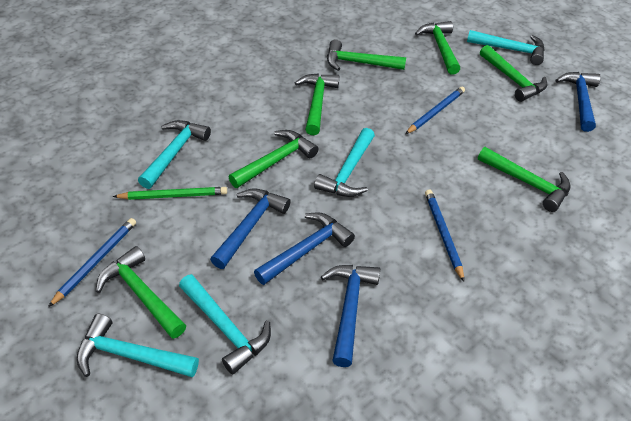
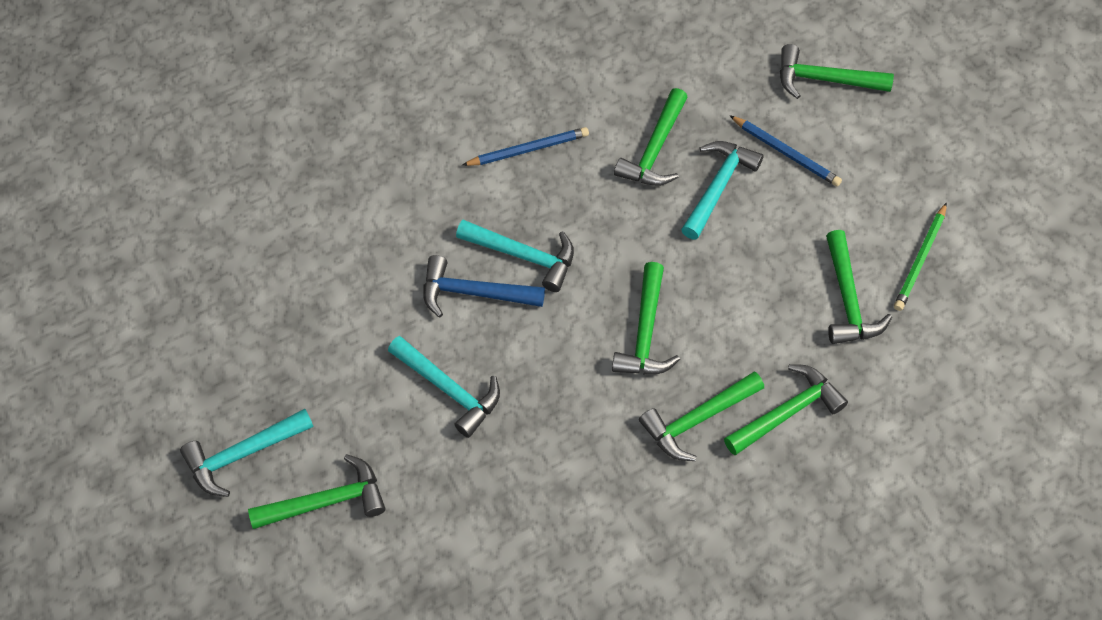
blue hammer: [210,188,290,269] [254,212,355,285] [321,265,380,367] [556,72,601,132] = 4 -> [423,255,545,317] = 1
blue pencil: [48,218,136,307] [405,87,465,134] [425,190,464,282] = 3 -> [462,127,589,166] [729,115,842,187] = 2
turquoise hammer: [76,314,199,378] [138,120,211,189] [179,274,271,375] [314,128,375,197] [467,30,545,65] = 5 -> [180,409,314,497] [388,336,500,438] [456,220,574,292] [681,141,764,240] = 4

